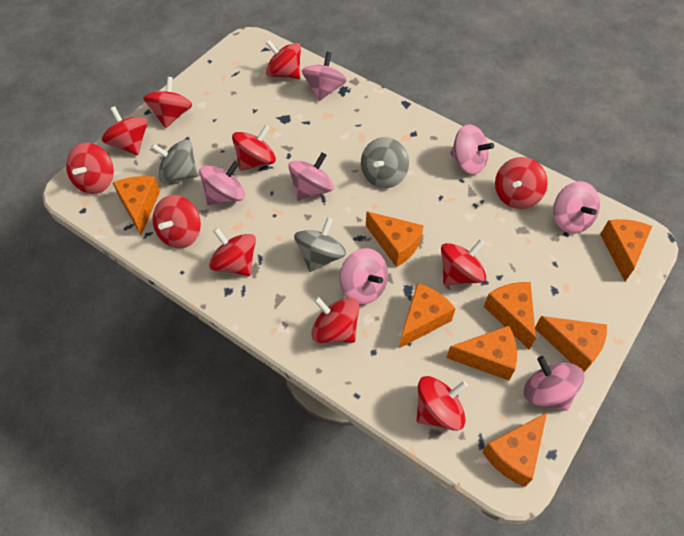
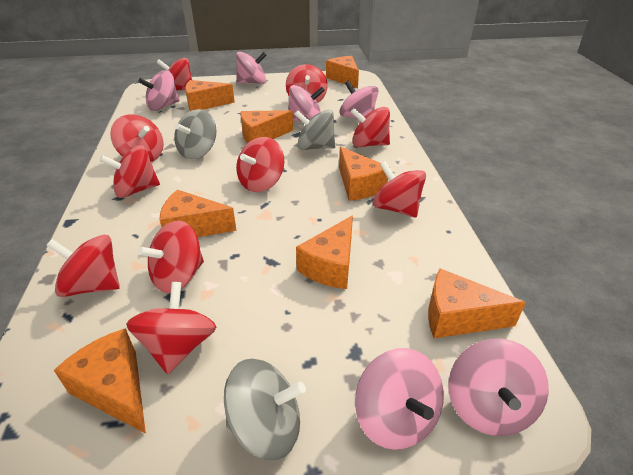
pink spinning top: [200,161,245,205] [288,152,334,200] [302,52,347,101] [340,248,388,305] [450,124,494,174] [524,356,584,411] [553,181,600,234] = 7 -> [138,70,179,111] [236,52,266,84] [288,85,325,121] [339,80,379,119] [355,348,444,450] [448,339,549,436] = 6
red spinning top: [66,143,114,194] [102,106,148,155] [143,77,192,128] [152,195,201,249] [209,228,256,276] [232,125,276,171] [266,40,301,79] [311,297,359,343] [417,376,468,431] [441,239,486,286] [495,157,548,209] = 11 -> [46,235,120,297] [100,145,160,198] [110,114,164,162] [126,282,216,374] [137,220,204,293] [156,58,192,90] [236,137,284,192] [286,64,328,103] [351,107,390,147] [372,161,426,218] = 10

